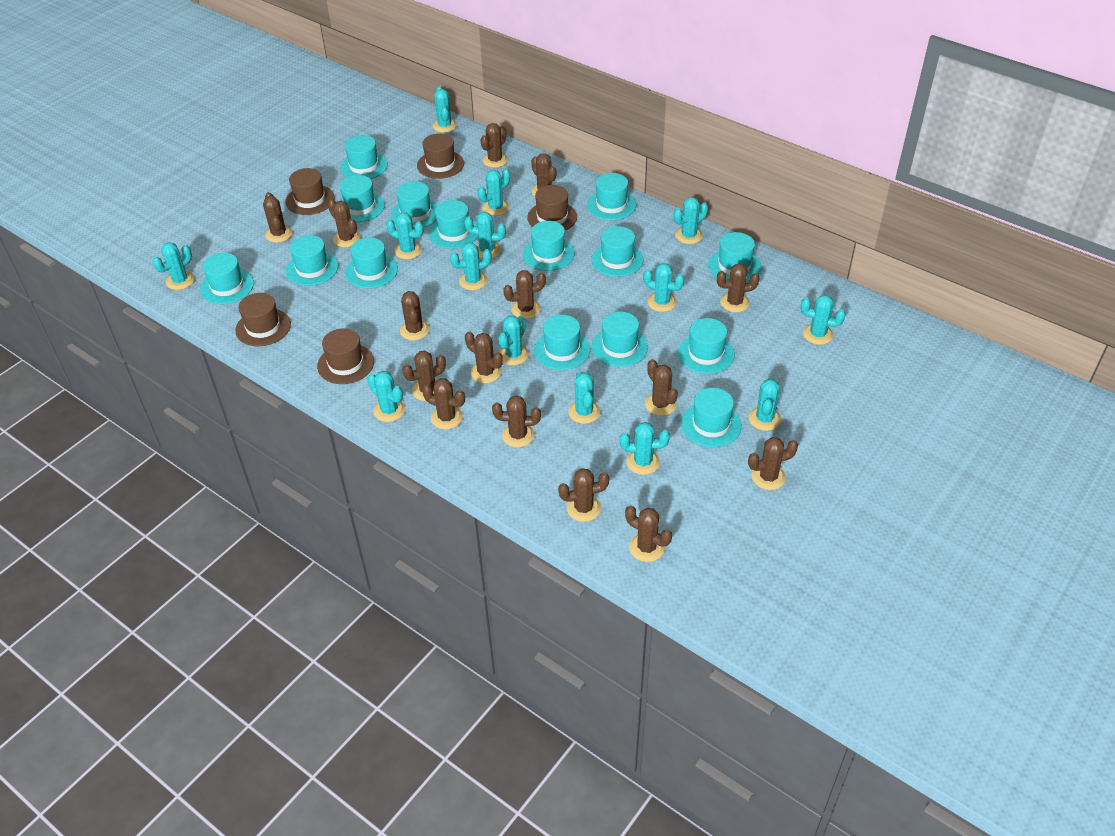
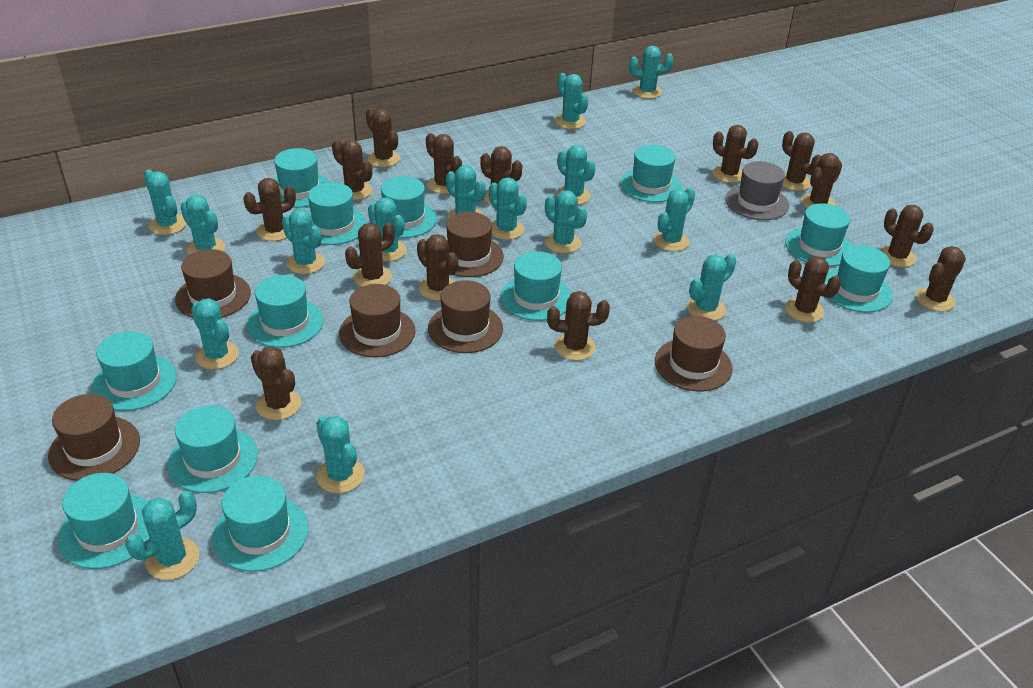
brown hat: [235,293,291,346] [285,168,335,215] [317,328,374,384] [417,133,464,179] [527,185,577,230] = 5 -> [48,394,140,481] [175,249,251,318] [339,284,416,358] [428,280,503,353] [446,212,504,277] [655,316,733,392] = 6
grey hat: none = 0 -> [725,161,789,220] = 1
turquoise cactus: [152,242,195,290] [367,371,405,422] [386,212,423,259] [432,86,457,133] [450,242,492,290] [464,212,506,259] [478,169,510,216] [498,316,529,366] [568,371,600,424] [620,422,670,475] [643,263,684,312] [674,197,708,244] [749,377,781,431] [801,295,846,345] = 14 -> [125,491,199,580] [144,170,186,235] [181,194,225,255] [191,298,239,370] [282,209,325,274] [316,416,365,493] [368,197,407,262] [446,165,486,219] [489,177,527,240] [545,190,587,253] [555,73,588,129] [557,145,596,205] [629,46,674,99] [653,188,695,252] [687,254,736,321] = 15
turquoise hat: [200,253,254,304] [286,235,338,286] [339,175,385,222] [340,135,388,179] [345,238,398,288] [391,181,438,229] [429,200,478,249] [523,221,574,271] [534,315,590,370] [587,173,636,220] [591,226,643,277] [592,312,648,367] [678,318,735,374] [681,388,742,447] [708,232,761,282] = 15 -> [58,473,150,569] [92,331,177,411] [168,405,258,493] [212,475,308,572] [247,275,323,348] [274,148,330,208] [308,182,367,245] [381,176,437,238] [500,251,571,321] [620,145,682,202] [785,203,852,267] [824,245,893,313] = 12

